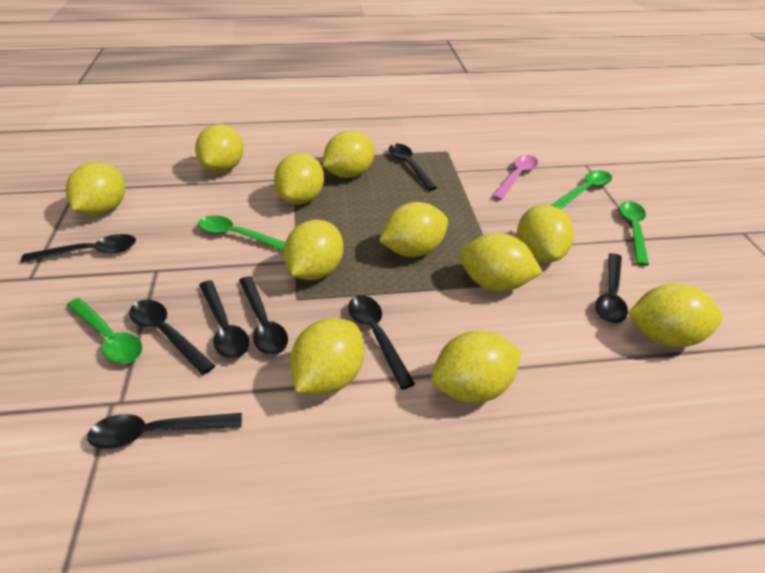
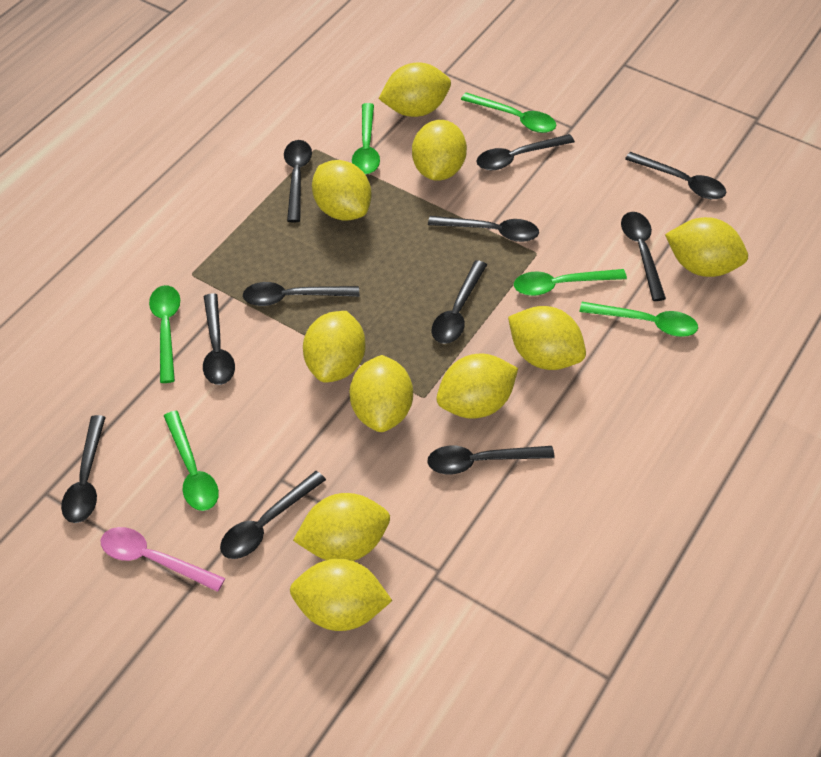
black spoon: [21,234,136,263] [87,413,242,449] [129,300,215,375] [199,280,249,359] [239,276,288,355] [348,295,415,390] [389,144,437,191] [595,253,628,323] = 8 -> [61,415,106,523] [203,293,235,385] [220,471,326,559] [243,282,359,306] [284,140,312,222] [427,445,555,474] [428,216,539,242] [432,260,487,344] [476,134,575,170] [621,212,666,301] [625,152,726,199] = 11
green spoon: [67,298,143,364] [198,215,285,251] [551,170,612,209] [619,201,649,266] = 4 -> [149,285,180,383] [164,411,219,511] [352,103,380,174] [461,93,556,133] [514,269,627,296] [579,302,698,337] = 6
yellow lemon: [65,162,125,216] [195,124,244,172] [274,153,324,205] [283,219,343,280] [290,318,365,395] [323,131,375,178] [379,202,448,257] [431,331,521,403] [459,233,543,291] [517,204,574,263] [628,284,723,348] = 11 -> [290,558,392,631] [293,493,390,561] [303,311,366,383] [312,160,371,221] [349,355,413,432] [378,63,451,117] [412,120,467,181] [436,354,518,419] [508,306,586,370] [665,217,748,277] = 10

